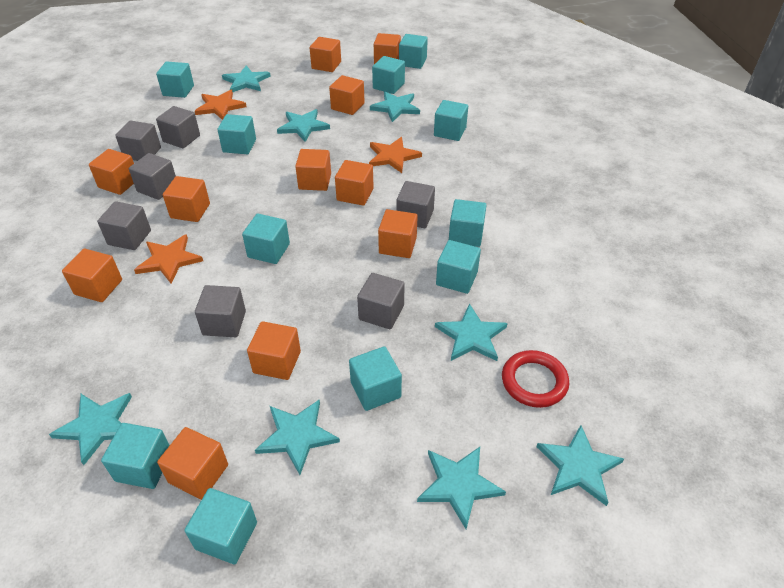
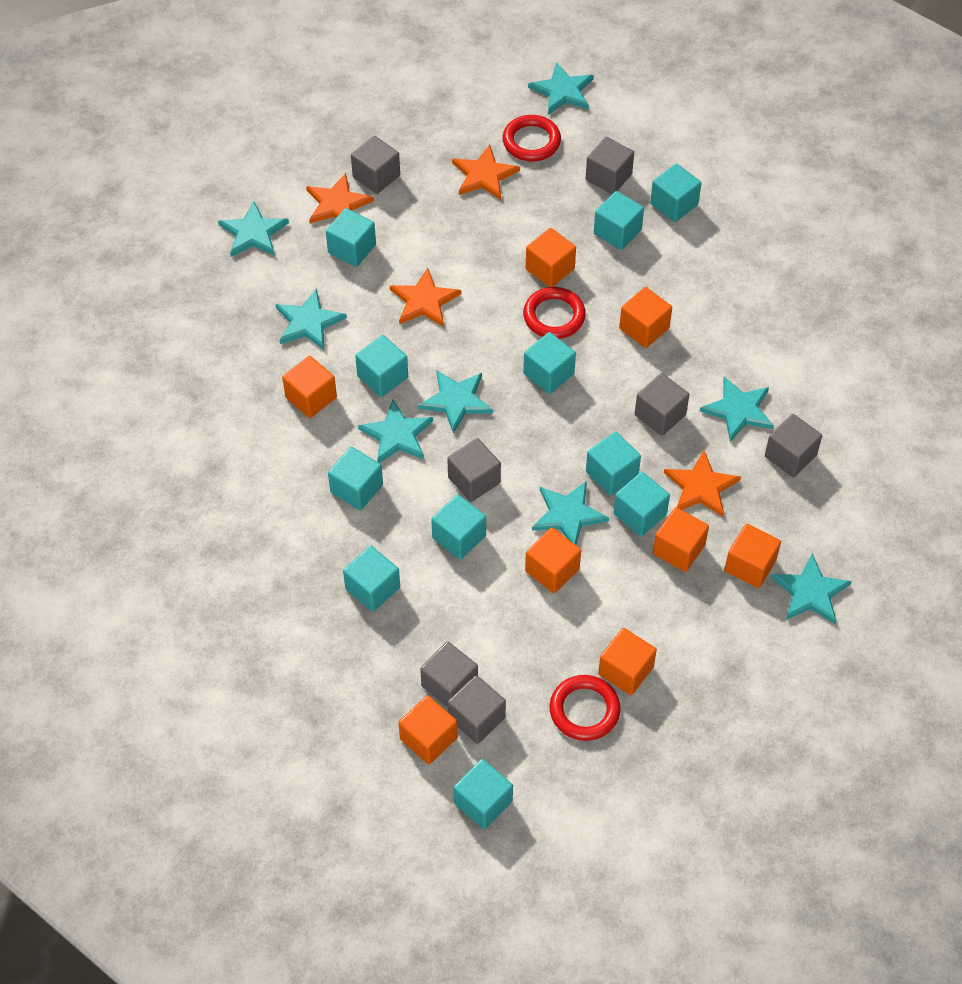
orange cube: [62,249,122,302] [89,149,134,195] [157,427,228,500] [163,176,210,222] [247,321,301,380] [295,149,331,191] [310,37,341,72] [329,75,365,115] [335,160,374,206] [374,33,401,64] [378,209,418,258] = 11 -> [282,356,337,418] [398,695,457,765] [525,527,581,593] [526,228,576,287] [598,628,657,695] [619,287,672,348] [653,507,709,572] [724,524,781,588] = 8
orange star: [134,234,203,284] [195,90,246,120] [369,137,422,173] = 3 -> [306,173,374,223] [390,268,461,327] [452,145,520,200] [664,450,741,517] = 4
red ring: [502,350,569,408] = 1 -> [503,115,561,161] [523,287,586,339] [549,675,621,741] = 3

